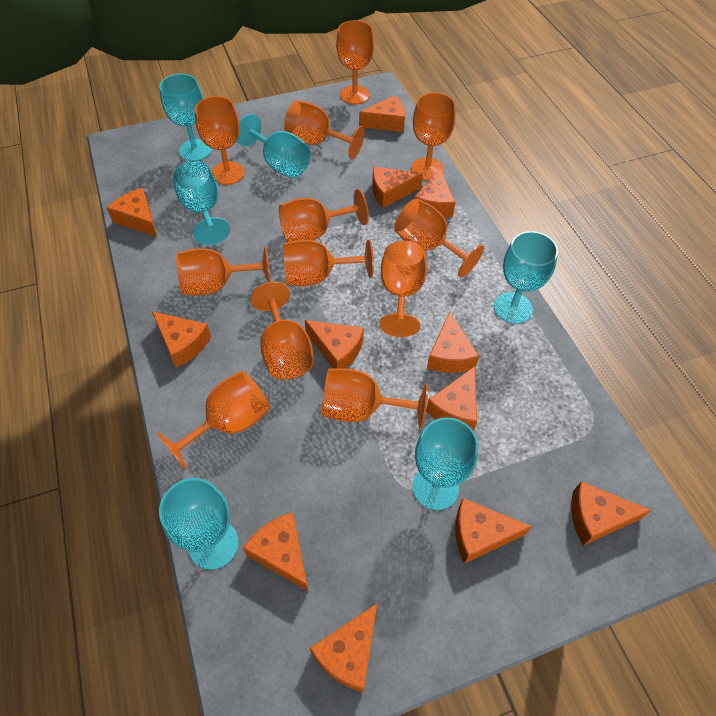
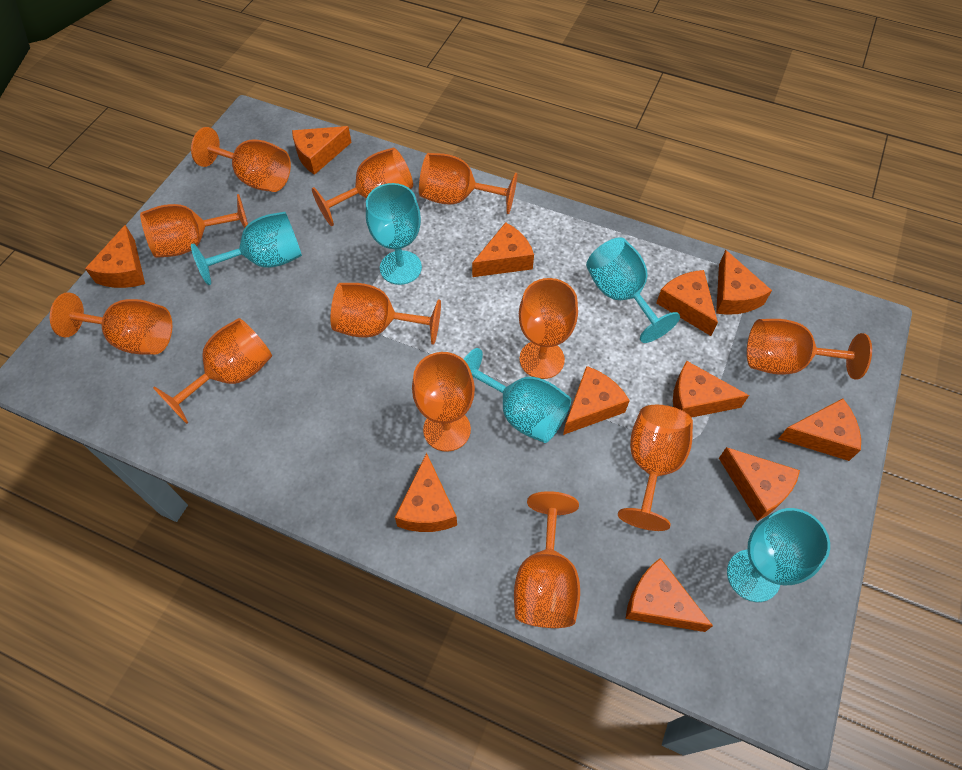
orange cheese: [107,188,157,237] [152,311,211,368] [243,512,308,591] [305,320,364,368] [310,604,377,693] [359,95,405,132] [372,167,423,208] [414,169,456,218] [426,366,477,431] [427,312,479,373] [455,498,532,563] [571,482,651,546] = 12 -> [85,225,145,288] [292,126,352,175] [395,453,457,532] [472,222,534,277] [563,366,630,435] [625,558,713,632] [656,270,718,336] [673,361,749,418] [716,250,772,315] [719,447,800,521] [778,398,861,461] = 11
turquoise goblet: [159,74,212,161] [159,478,238,570] [173,161,230,245] [237,114,311,178] [412,417,478,510] [494,231,558,324] = 6 -> [191,212,302,285] [366,183,422,285] [464,348,571,443] [586,237,680,343] [727,508,830,602] = 5

